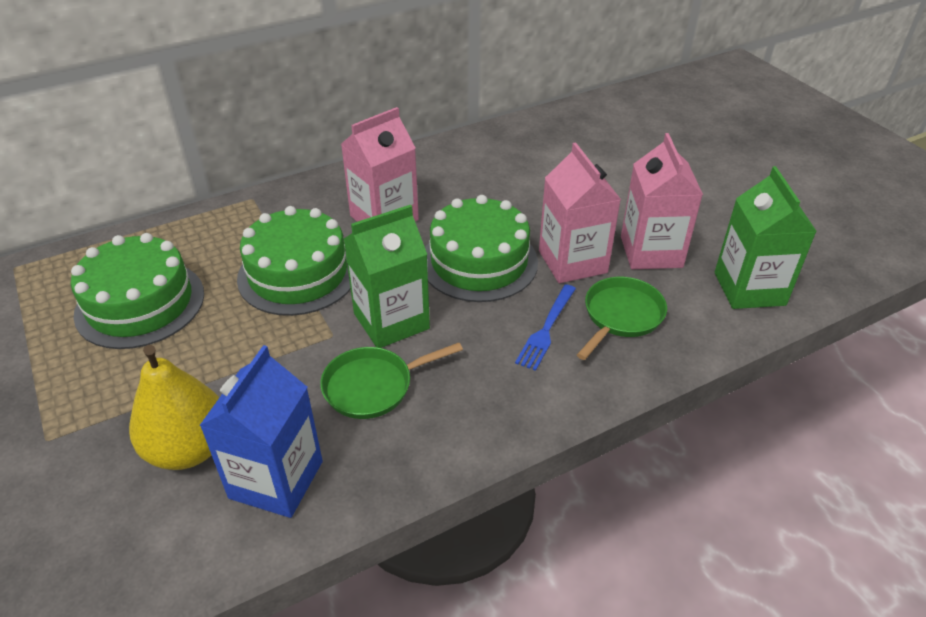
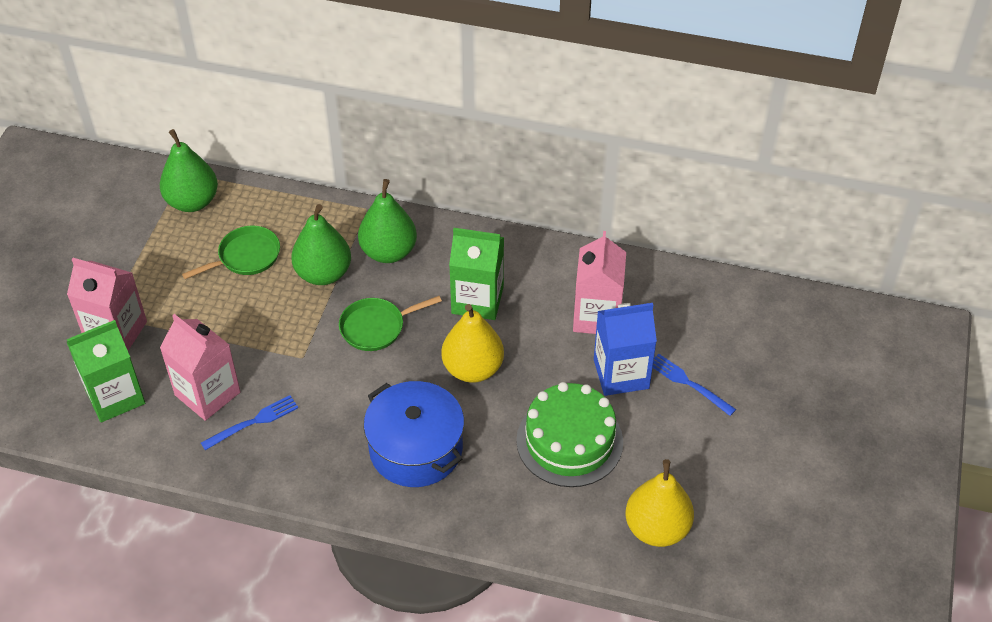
blue fork: [515,284,576,371] = 1 -> [201,395,298,450] [653,354,736,416] = 2
blue pot: none = 0 -> [364,381,464,487] = 1
green cake: [71,233,204,349] [237,206,351,316] [425,195,538,302] = 3 -> [516,382,623,487] = 1
green pear: none = 0 -> [160,129,218,212] [291,204,351,285] [358,179,417,263] = 3
yellow pear: [129,345,219,470] = 1 -> [441,304,504,383] [625,459,694,547] = 2

